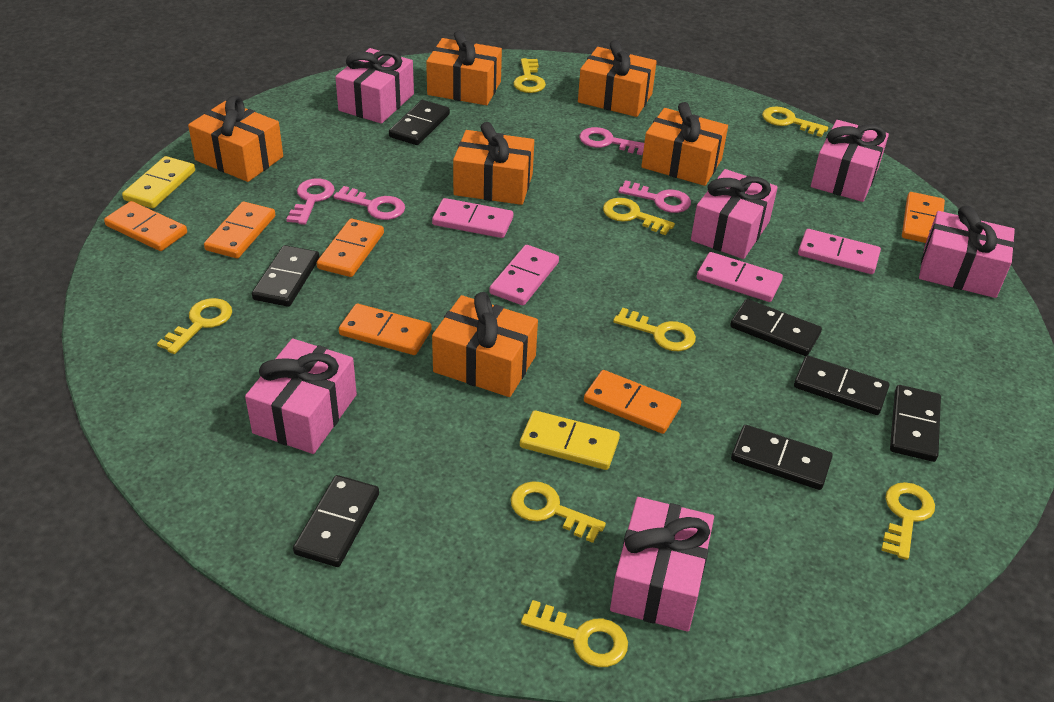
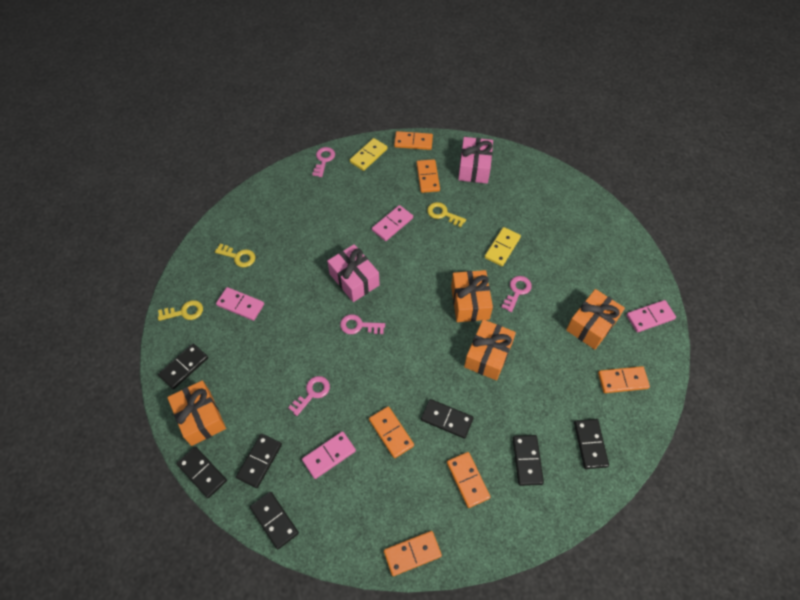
orange gift: [188,96,283,182] [426,30,502,105] [432,292,538,397] [453,122,534,205] [578,40,657,117] [641,102,728,186] = 6 -> [167,380,226,446] [451,270,493,322] [464,319,516,380] [566,289,625,350] = 4
pink gift: [245,339,357,454] [335,48,414,124] [610,497,714,632] [691,169,778,259] [811,120,889,202] [919,206,1015,298] = 6 -> [327,244,380,302] [458,137,493,184] = 2
yellow key: [157,298,232,354] [511,481,606,543] [513,58,546,93] [521,600,628,667] [603,198,675,235] [613,307,696,351] [762,107,828,137] [881,482,935,560] = 8 -> [158,300,203,321] [215,244,255,267] [427,202,466,227] = 3

